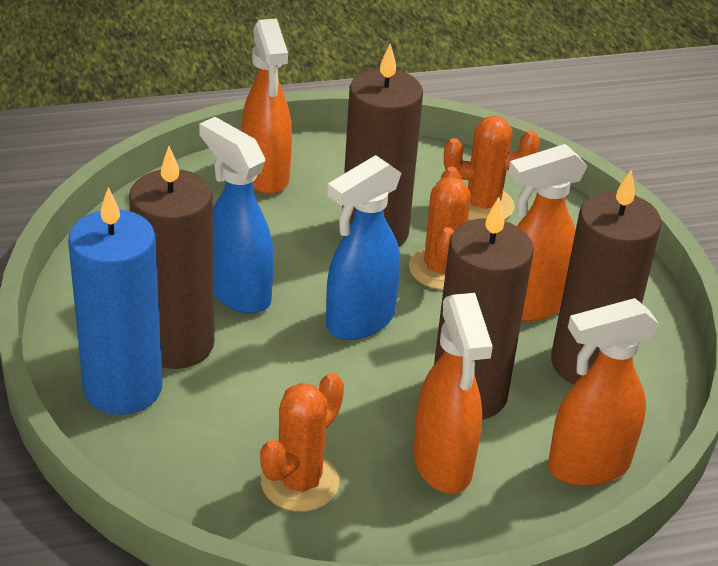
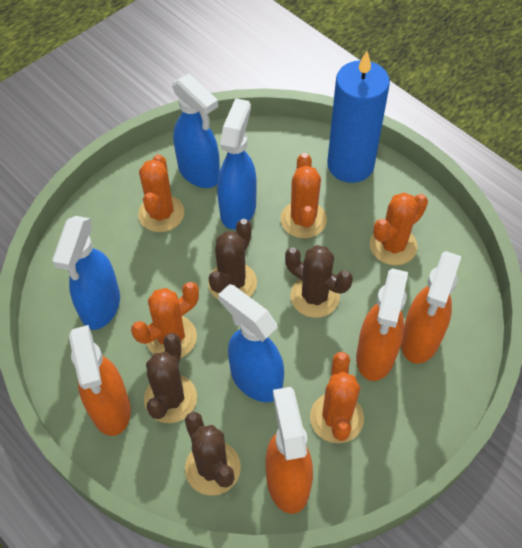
blue spray bottle: [199,117,274,314] [326,155,402,340] = 2 -> [52,216,120,330] [172,74,220,188] [217,98,257,229] [218,284,284,402] = 4
brown cactus: none = 0 -> [144,333,197,423] [185,412,241,496] [208,219,257,300] [285,245,353,318] = 4
brown candle: [129,146,215,369] [342,44,423,247] [434,197,534,419] [551,170,661,384] = 4 -> none = 0
orange cactus: [260,373,344,512] [409,167,471,290] [444,116,540,220] = 3 -> [131,282,199,358] [138,154,184,232] [280,153,327,238] [310,352,364,443] [370,192,428,265] = 5

